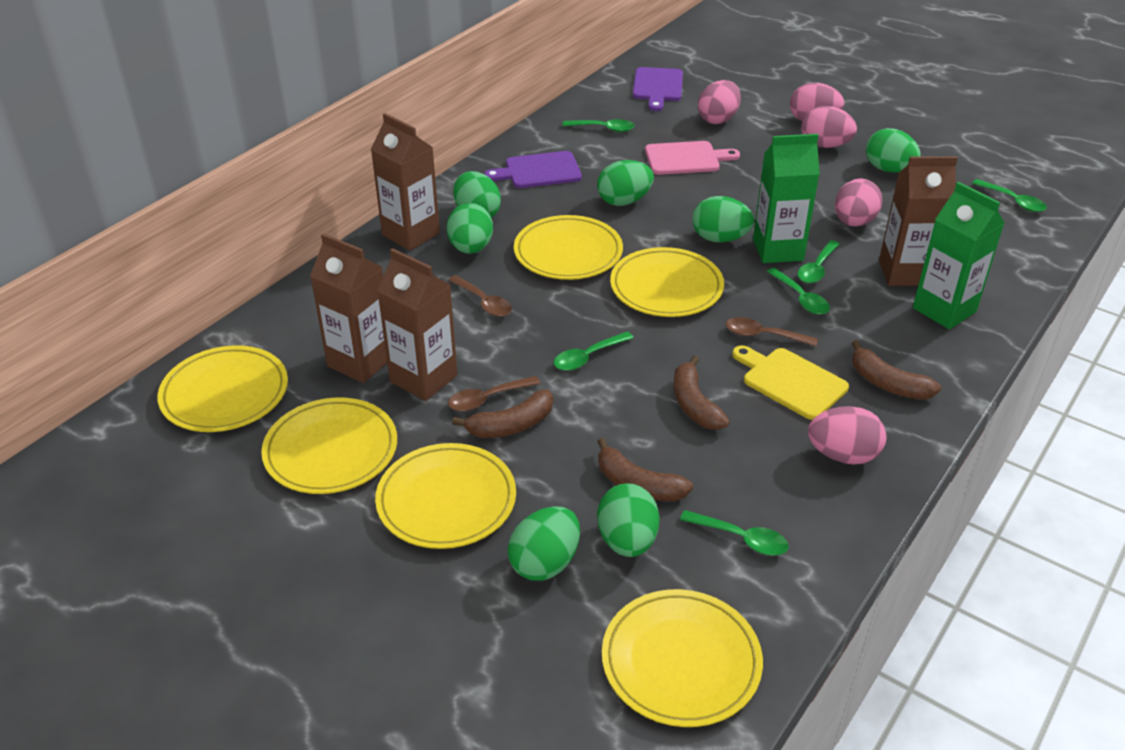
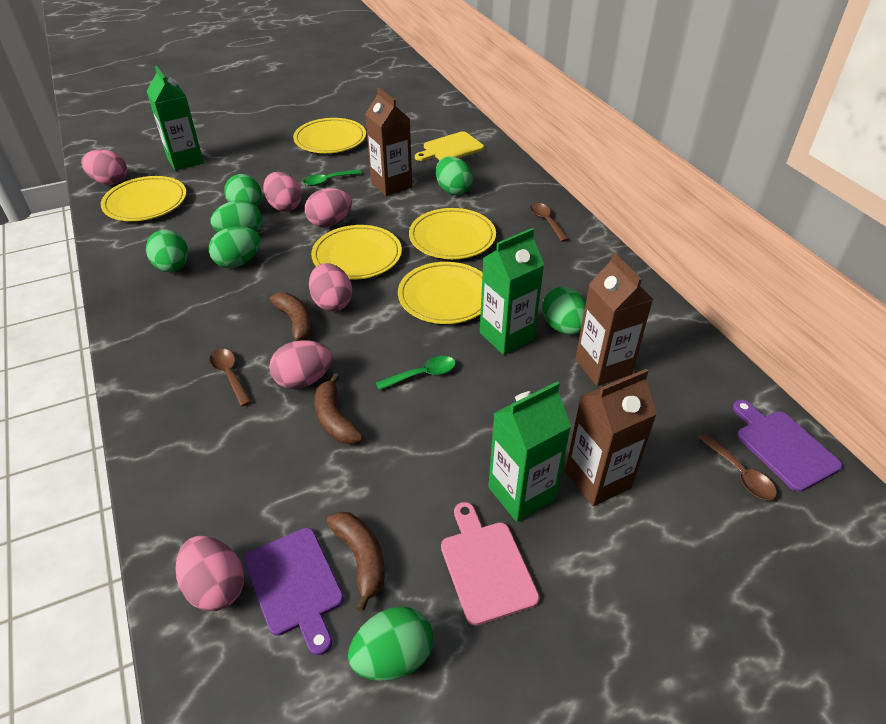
brown banana: [452,389,553,438] [597,438,693,501] [674,355,730,430] [852,340,941,400] = 4 -> [270,293,313,342] [315,373,363,444] [327,512,385,612] = 3
brown carton: [310,233,387,383] [371,113,440,251] [377,248,458,401] [879,156,958,286] = 4 -> [365,87,412,196] [565,369,657,506] [575,253,654,386] = 3
green carton: [753,134,820,263] [913,182,1004,329] = 2 -> [147,66,204,171] [480,228,544,355] [488,382,571,522] = 3
green spoon: [554,332,633,371] [563,119,635,132] [680,510,789,556] [767,268,830,315] [798,240,840,283] [972,179,1047,212] = 6 -> [303,170,362,186] [376,356,456,390] = 2
pink egg: [698,80,741,124] [790,83,844,121] [801,106,857,148] [808,406,887,465] [835,178,882,227] = 5 -> [81,149,127,185] [176,536,244,611] [263,172,302,212] [269,340,332,389] [305,188,352,227] [309,263,353,311] = 6
yellow plate: [157,345,288,432] [261,397,397,494] [375,443,516,549] [514,215,623,280] [602,589,763,727] [610,247,724,317] = 6 -> [101,176,186,221] [293,118,366,153] [311,225,402,280] [398,262,483,324] [409,208,496,259] = 5

